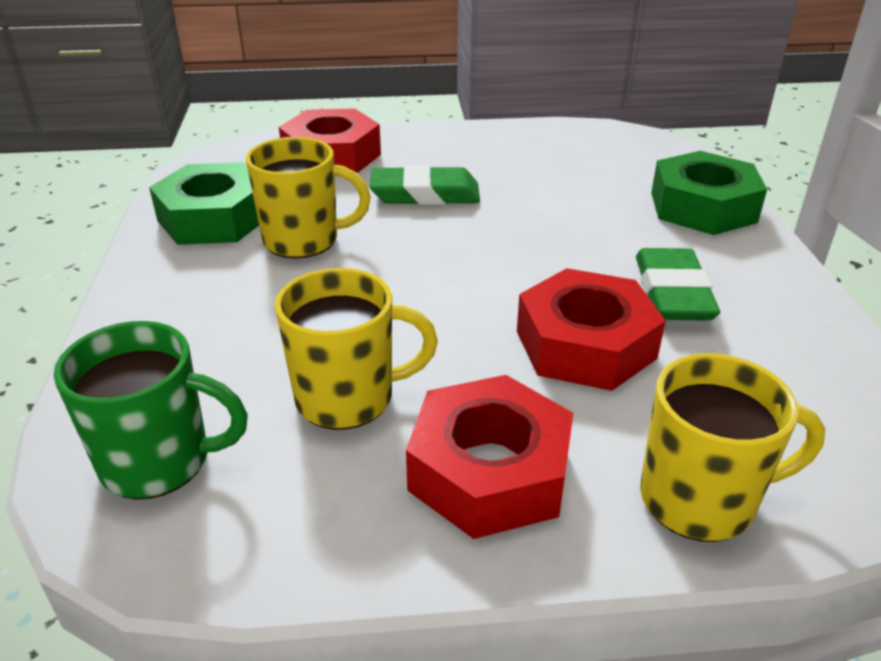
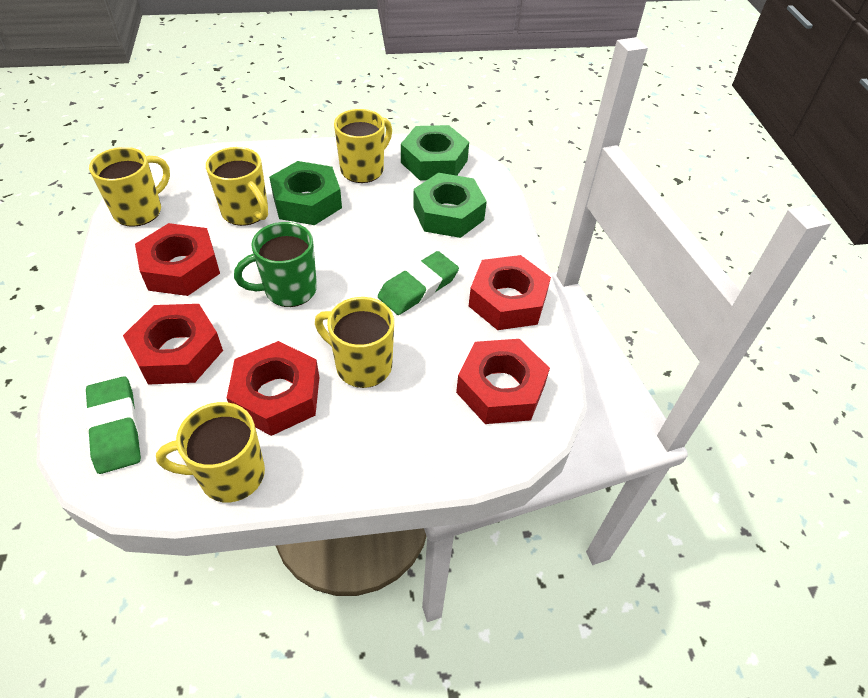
green nut: [149,162,259,245] [651,151,767,235] = 2 -> [269,161,342,225] [401,125,469,181] [413,173,487,238] = 3
red nut: [279,108,381,173] [406,375,573,539] [517,268,666,391] = 3 -> [123,304,223,385] [135,223,220,296] [227,341,319,436] [456,339,550,424] [469,255,551,330] = 5
yellow mug: [246,137,371,258] [275,268,438,430] [640,353,825,542] = 3 -> [89,147,170,227] [156,402,265,502] [206,147,268,226] [315,297,394,388] [334,109,392,183] = 5

